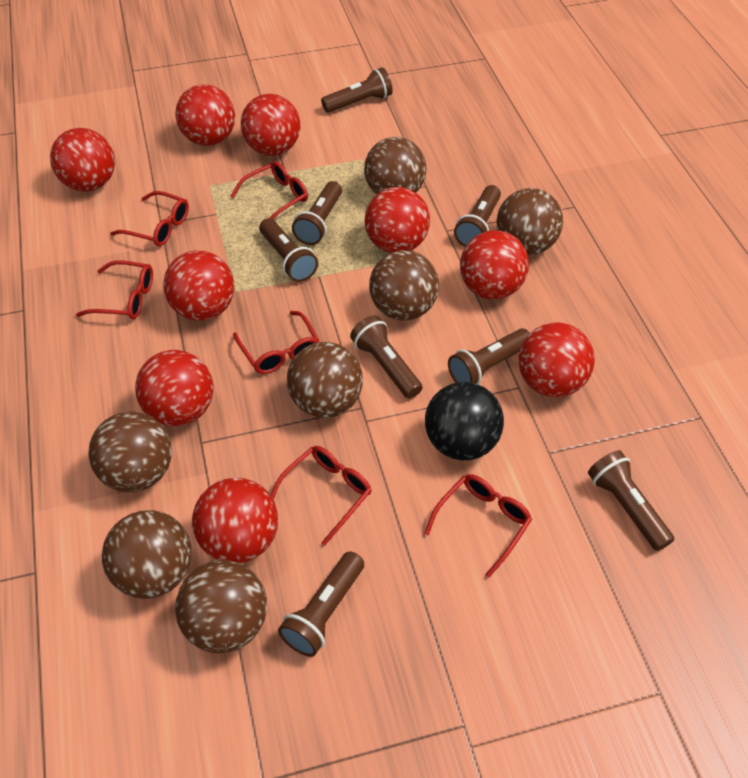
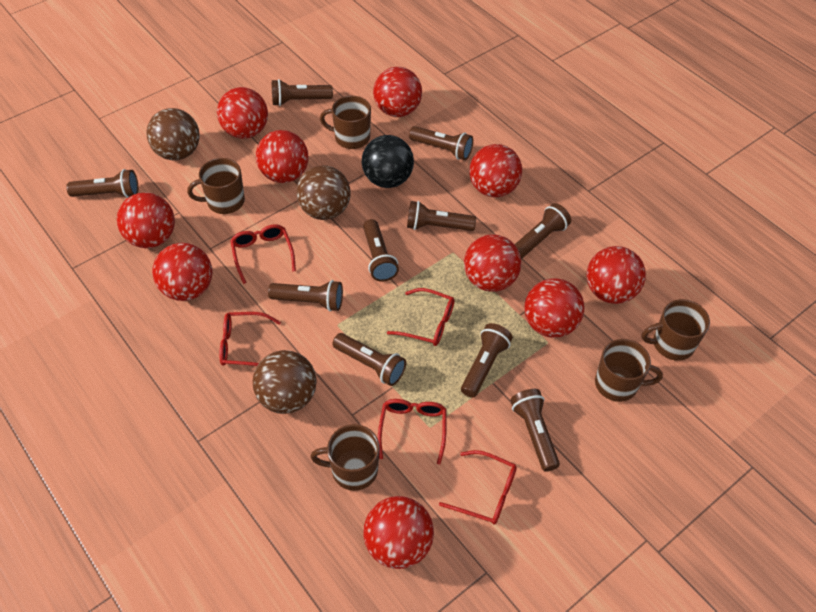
brown ball: [88,412,172,492] [102,510,192,599] [175,560,267,653] [287,342,363,418] [364,137,426,195] [369,250,439,320] [496,188,563,255] = 7 -> [146,108,200,160] [253,350,317,414] [296,166,351,220] = 3
brown flashlight: [259,218,318,282] [278,551,364,657] [292,181,342,245] [321,67,393,113] [350,315,422,399] [448,328,530,384] [454,185,501,247] [588,450,674,551] = 8 -> [66,169,138,198] [268,280,343,311] [272,79,333,106] [333,333,406,386] [363,219,399,282] [407,201,476,231] [409,126,473,160] [461,323,513,398] [510,389,560,472] [514,203,571,259] = 10
brown mug: none = 0 -> [187,158,245,214] [310,424,379,491] [320,95,371,149] [595,339,663,402] [642,299,710,361] = 5
red ball: [50,128,115,191] [135,350,214,426] [163,251,234,321] [175,84,235,146] [192,478,278,563] [241,94,300,156] [364,187,430,253] [460,230,529,299] [519,322,595,397] = 9 -> [117,193,175,248] [152,243,213,301] [217,87,268,139] [256,130,308,183] [363,496,434,569] [373,67,422,117] [464,234,521,292] [469,144,522,197] [524,278,585,338] [586,246,646,304] = 10
red glasses: [76,260,153,319] [110,191,189,246] [231,161,308,219] [233,311,320,374] [271,446,372,546] [424,474,532,578] = 6 -> [219,312,281,366] [230,224,296,284] [378,399,446,465] [387,288,455,346] [439,450,517,525] = 5

